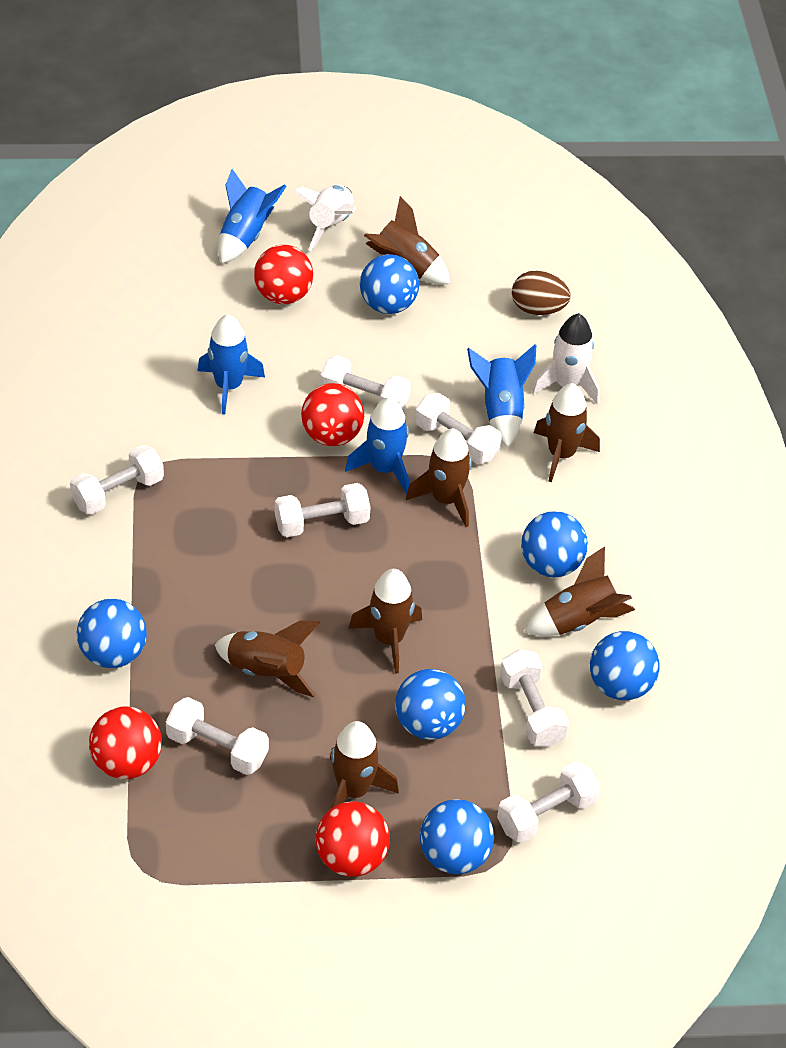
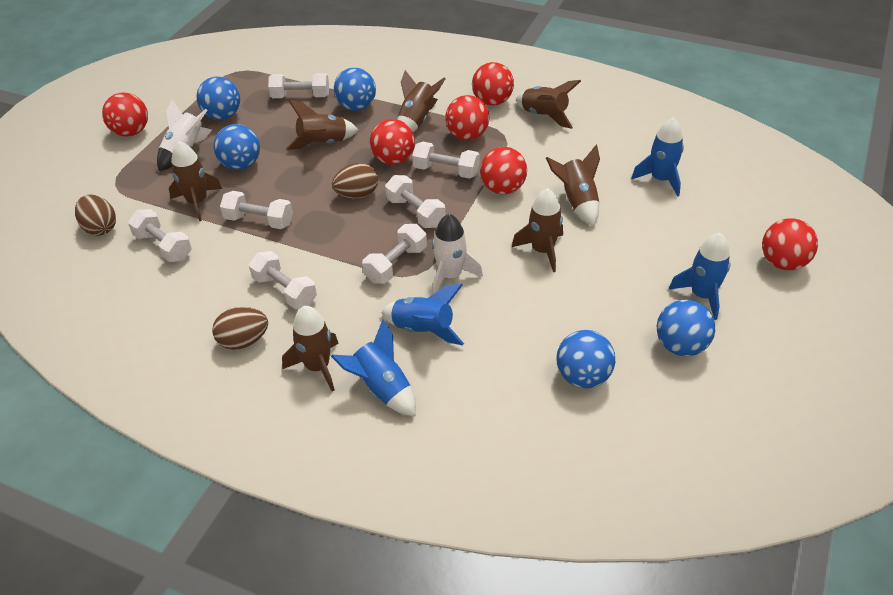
blue ball: [77,599,147,668] [360,254,419,314] [395,669,466,740] [420,799,494,874] [521,511,588,578] [590,631,659,700] = 6 -> [197,77,240,120] [214,124,260,170] [334,68,376,111] [556,330,615,388] [657,300,715,356] = 5
brown egg: [512,271,571,315] = 1 -> [75,195,116,236] [212,307,268,350] [332,163,378,199] = 3
red ball: [89,707,162,779] [254,245,313,304] [301,383,364,446] [316,802,390,877] = 4 -> [102,93,148,136] [370,119,415,165] [445,95,489,140] [472,62,514,106] [480,147,527,194] [762,218,818,270] = 6

